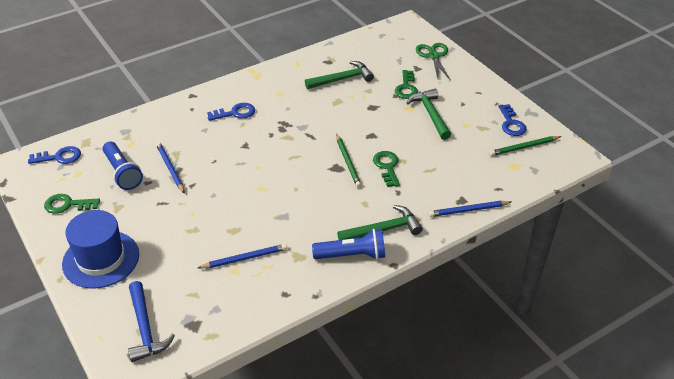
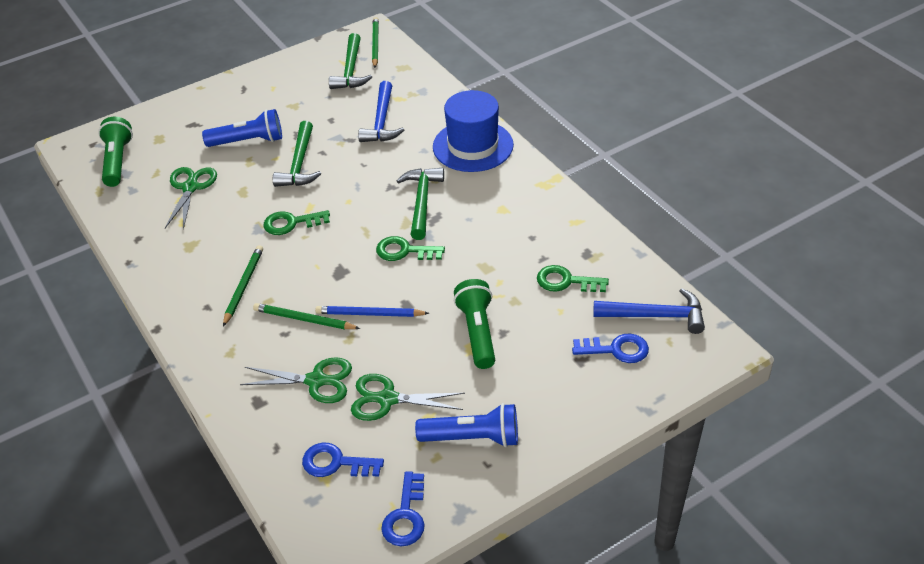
blue hammer: [128,281,175,362] = 1 -> [358,81,404,142] [593,288,705,334] = 2
blue pencil: [156,142,184,193] [198,244,287,268] [429,201,511,217] = 3 -> [315,306,429,317] = 1
green flashlight: none = 0 -> [98,117,133,187] [454,279,495,369] = 2
green pencil: [336,134,362,188] [490,136,561,156] = 2 -> [223,245,263,327] [253,303,360,330] [372,17,379,68] = 3
green scissors: [416,43,451,81] = 1 -> [165,167,217,230] [240,357,352,403] [351,374,465,421] = 3

